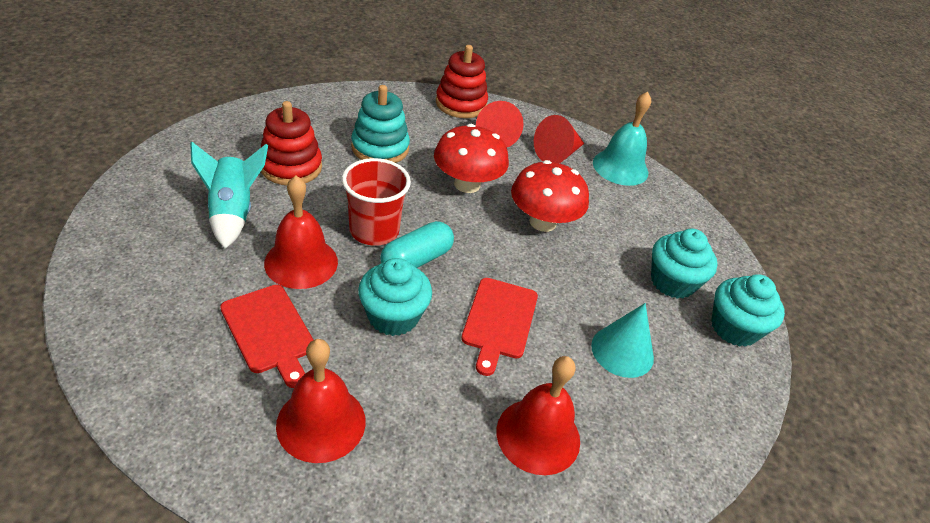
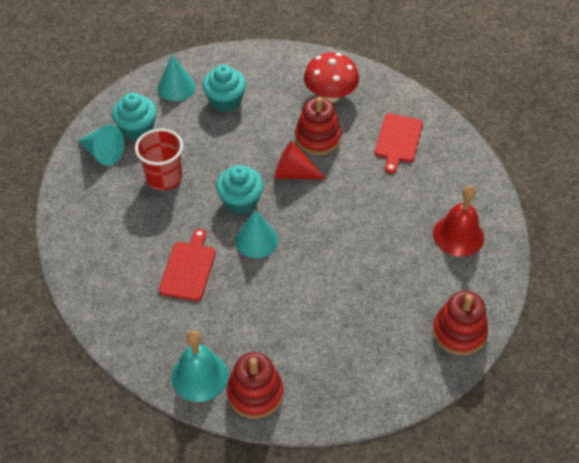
red bell: [264,176,338,289] [276,339,366,463] [496,356,580,475] = 3 -> [433,186,484,257] = 1
red cone: [476,101,523,147] [534,115,584,163] = 2 -> [274,141,326,179] = 1
red mushroom: [434,124,509,193] [511,160,589,232] = 2 -> [304,53,359,103] = 1
red stacking toy: [261,101,322,185] [436,45,488,118] = 2 -> [227,352,283,419] [295,97,341,155] [433,291,488,355] = 3
turquoise capsule: [380,221,454,268] = 1 -> none = 0
turquoise cone: [591,303,654,378] = 1 -> [78,125,124,166] [158,55,196,101] [235,210,278,258] = 3
turquoise rocket: [190,141,268,249] = 1 -> none = 0
turquoise stacking toy: [351,85,410,163] = 1 -> none = 0

